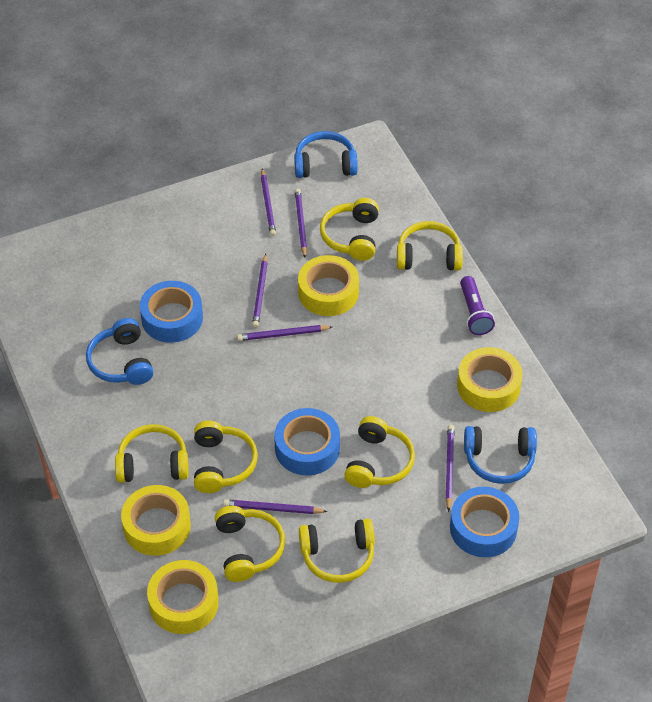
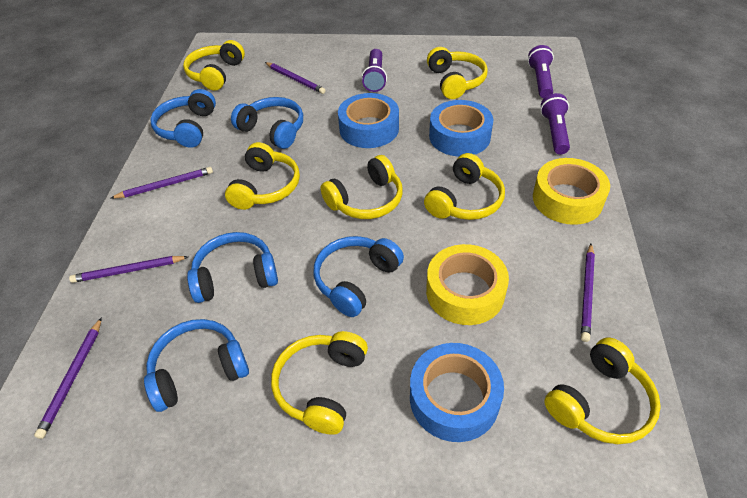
blue headphones: [86,318,153,385] [294,131,358,178] [464,426,537,484] = 3 -> [144,319,249,412] [150,89,216,148] [187,232,278,303] [231,97,303,149] [313,236,404,317] = 5
purple flashlight: [460,276,495,335] = 1 -> [362,49,387,92] [528,45,554,98] [540,93,570,154] = 3
purple pencil: [223,499,328,514] [237,325,332,341] [252,254,268,328] [261,168,276,236] [295,188,307,258] [445,425,455,512] = 6 -> [34,317,102,439] [69,256,189,283] [111,167,213,199] [265,62,326,94] [581,244,595,342] = 5
yellow tape: [121,485,191,556] [147,560,219,634] [298,255,359,316] [457,347,523,412] = 4 -> [426,244,509,325] [533,158,610,225] = 2

